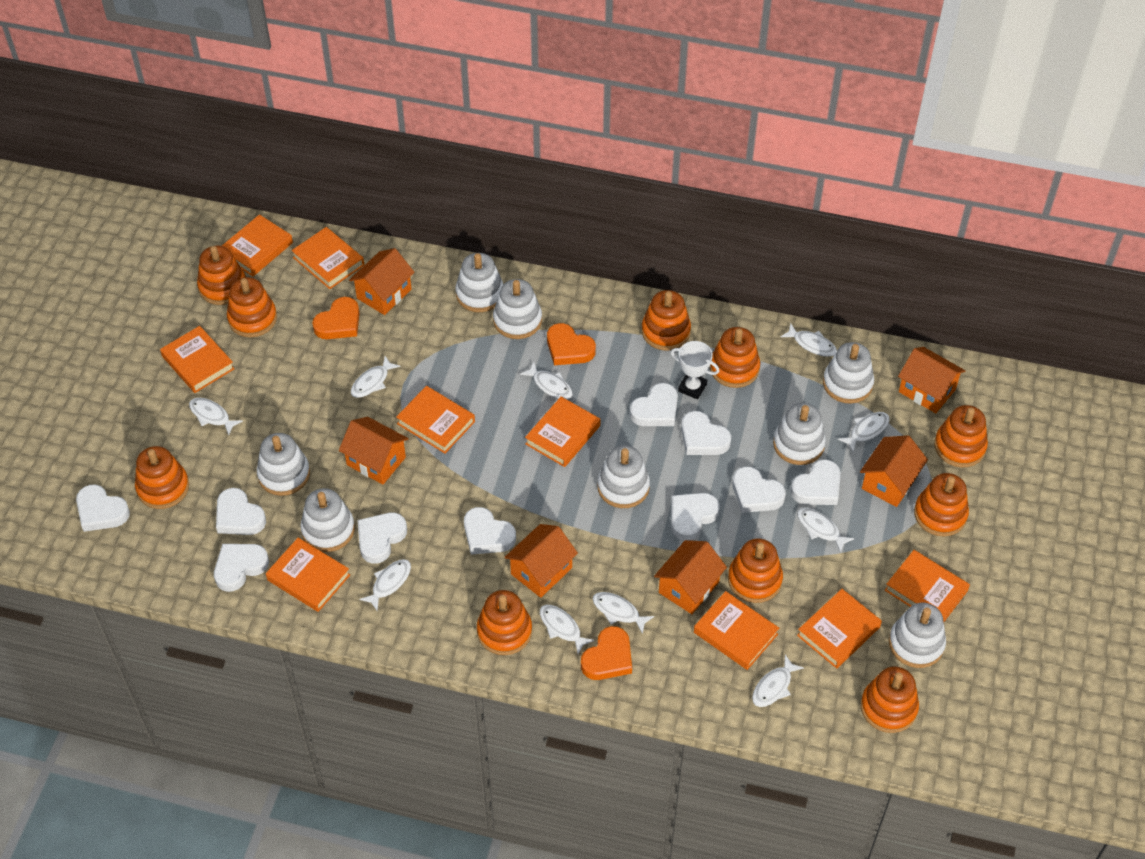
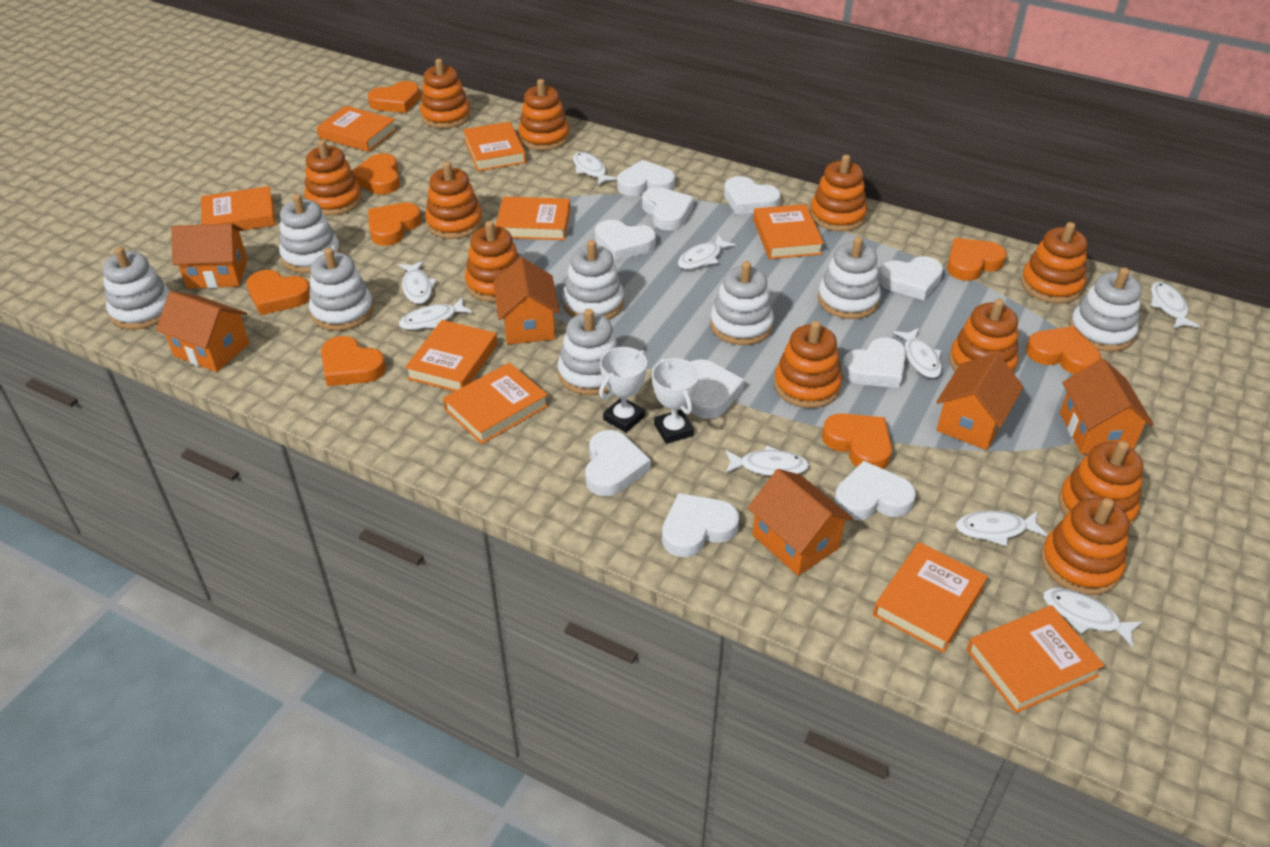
orange heart: [312,297,360,339] [547,323,596,365] [581,626,632,680] = 3 -> [246,270,310,315] [321,336,386,386] [352,153,400,194] [368,81,420,113] [368,202,421,246] [822,413,892,469] [947,238,1007,281] [1026,326,1101,375] = 8
orange stacking toy: [135,446,189,509] [197,246,246,305] [227,277,277,337] [477,590,532,655] [642,290,691,350] [710,327,760,388] [728,538,783,603] [861,666,919,733] [914,473,969,536] [934,405,988,467] = 10 -> [304,140,362,216] [420,59,471,129] [425,162,483,239] [465,221,520,302] [518,79,570,151] [774,321,842,408] [810,155,867,232] [949,299,1018,373] [1021,222,1087,304] [1041,498,1129,595] [1058,441,1144,527] = 11
white fish: [189,398,243,435] [351,356,401,398] [359,559,411,611] [520,362,573,399] [540,605,595,654] [593,592,654,634] [752,655,804,707] [781,323,837,357] [797,508,854,553] [838,412,890,453] = 10 -> [399,261,437,304] [399,298,473,330] [573,152,617,186] [678,235,736,269] [725,446,809,476] [894,328,942,378] [956,511,1047,546] [1043,588,1142,647] [1151,281,1200,329] = 9
white trophy: [671,341,719,399] = 1 -> [599,347,648,433] [652,358,700,444] = 2

